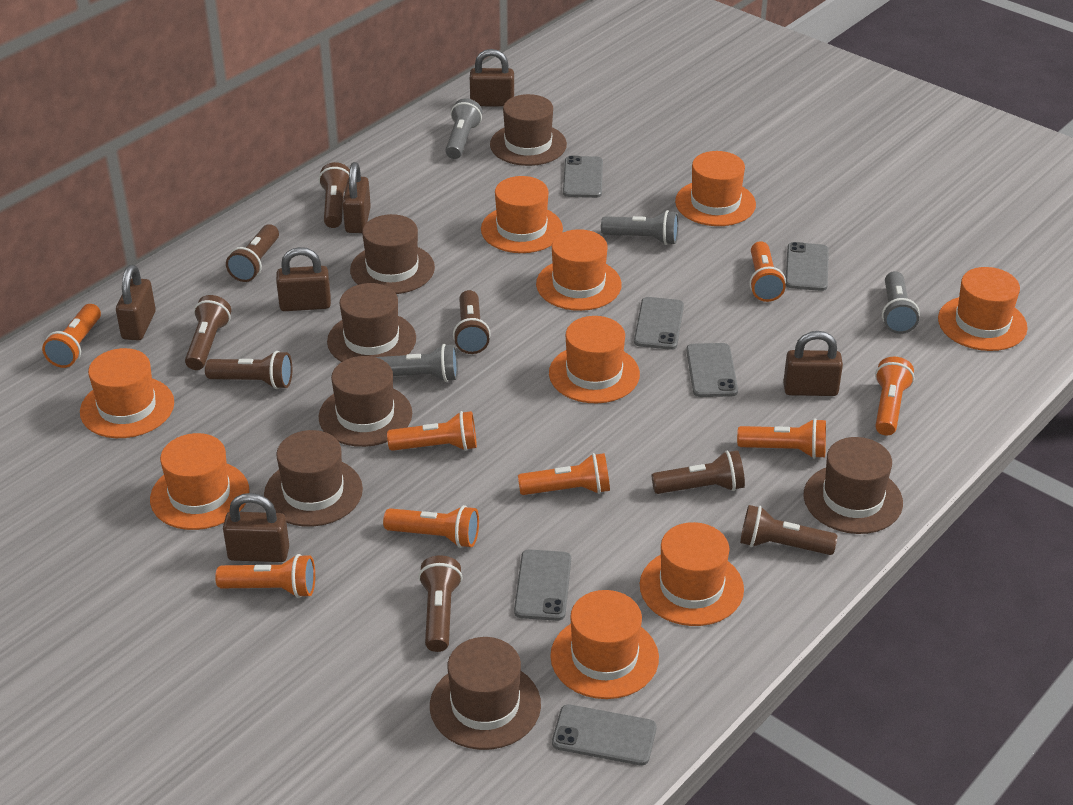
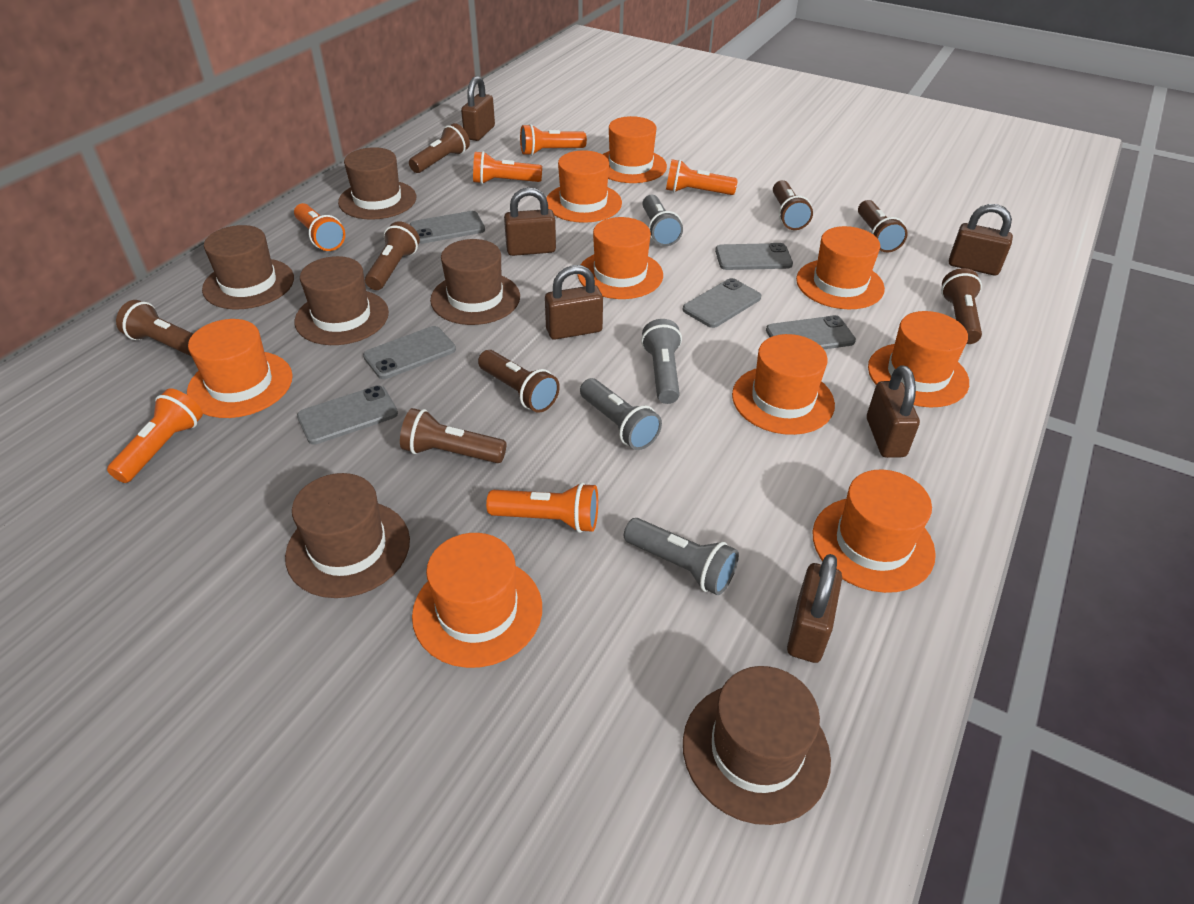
brown hat: [264,430,363,527] [319,356,412,447] [327,283,416,362] [350,214,435,294] [430,637,541,750] [490,94,567,166] [803,437,903,534] = 7 -> [202,225,294,309] [285,473,410,598] [294,256,389,345] [338,147,416,220] [430,239,520,325] [683,666,831,825] = 6
orange flashlight: [42,304,101,368] [215,554,315,598] [383,505,479,548] [387,411,477,451] [518,453,610,495] [737,418,826,459] [749,241,786,302] [875,357,914,436] = 8 -> [107,388,203,483] [294,203,345,251] [473,151,542,184] [486,482,598,533] [520,124,587,156] [666,159,738,195] = 6

